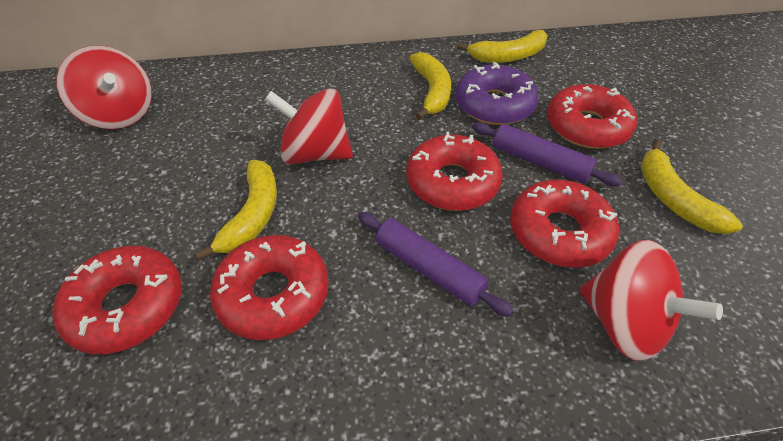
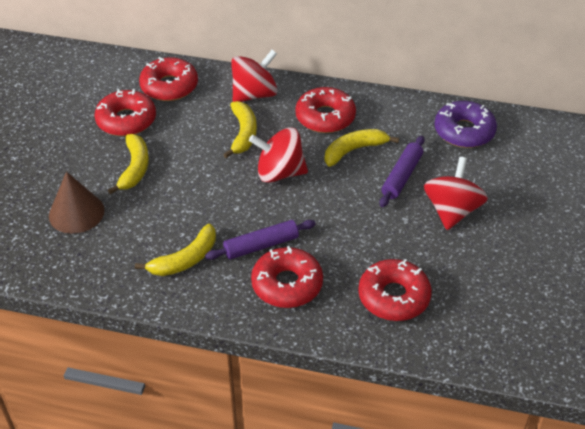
brown cone: none = 0 -> [49,172,105,234] = 1

